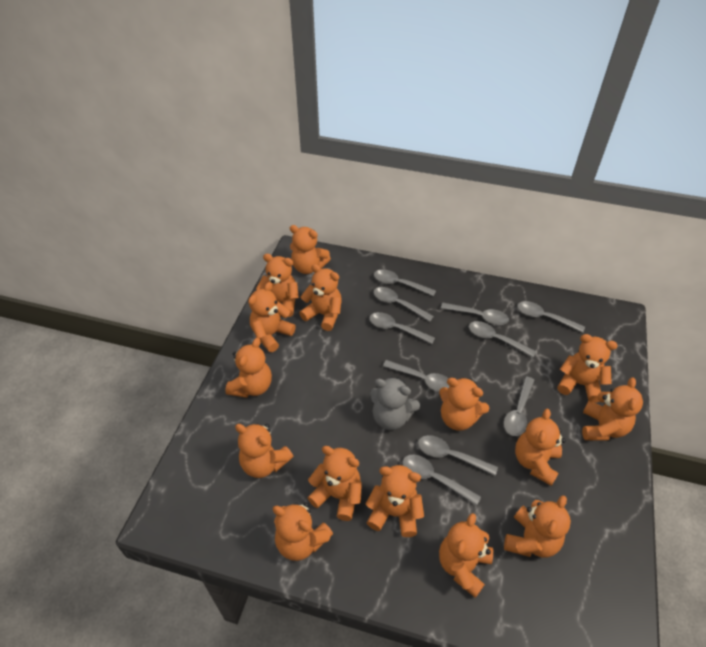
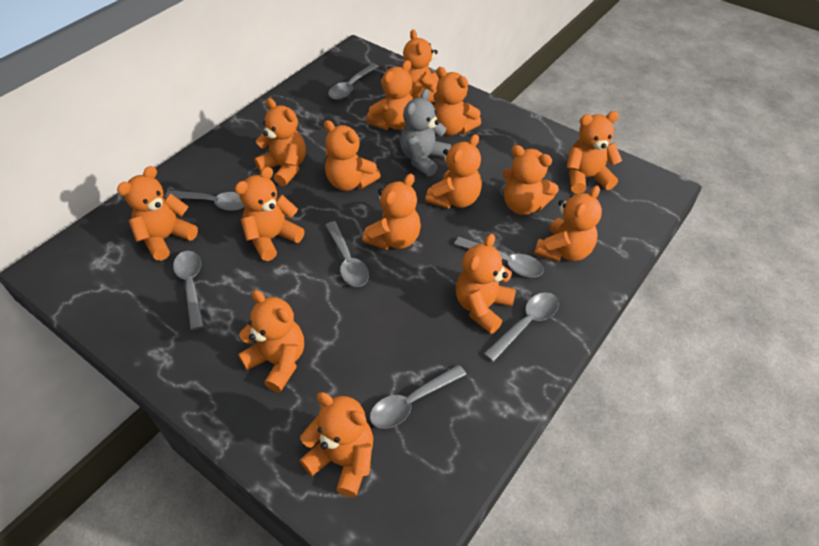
grey spoon: [369,312,435,344] [373,287,434,322] [374,269,436,296] [383,360,450,392] [403,455,481,505] [418,435,498,476] [441,303,509,325] [469,321,536,357] [503,376,535,436] [517,301,585,332] = 10 -> [165,190,245,211] [173,251,204,330] [325,221,369,287] [328,63,379,100] [370,365,466,429] [454,237,544,277] [483,292,559,362] = 7

